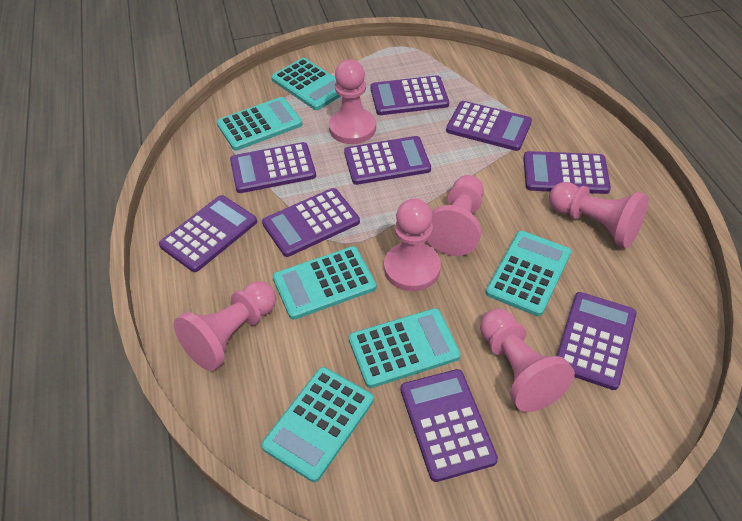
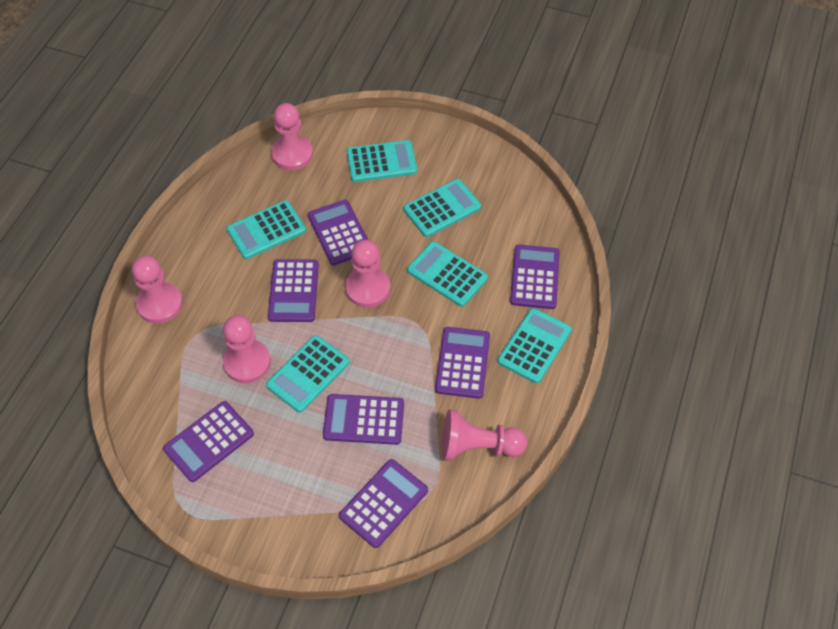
pink pawn: [174,281,276,371] [329,59,376,144] [384,198,441,291] [427,175,484,256] [480,309,575,412] [549,182,649,248] = 6 -> [132,256,183,324] [223,315,271,383] [271,103,313,171] [345,240,390,308] [442,410,528,460] = 5
purple calculator: [159,195,257,272] [230,142,316,193] [262,188,360,257] [344,136,431,185] [370,75,449,115] [400,369,498,482] [446,101,532,151] [524,151,611,194] [557,292,637,390] = 9 -> [163,401,254,482] [268,259,319,322] [308,200,368,265] [323,394,404,445] [339,459,428,548] [435,327,490,399] [510,244,560,309] = 7

